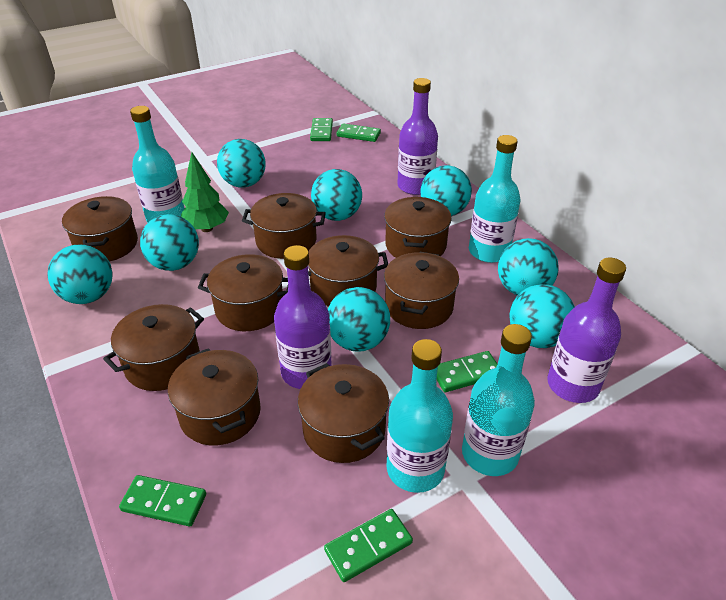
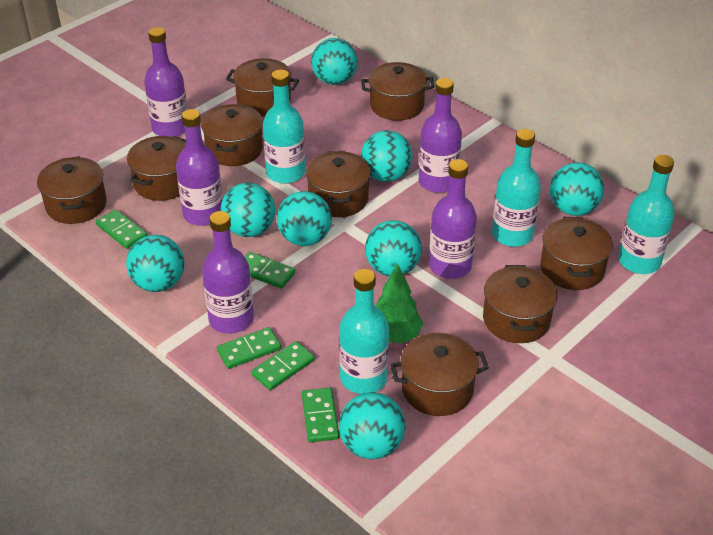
purple bottle: [274,245,332,389] [397,78,438,195] [547,258,626,403] = 3 -> [144,27,188,137] [176,109,223,226] [202,211,254,334] [419,78,462,193] [429,159,477,279] = 5

